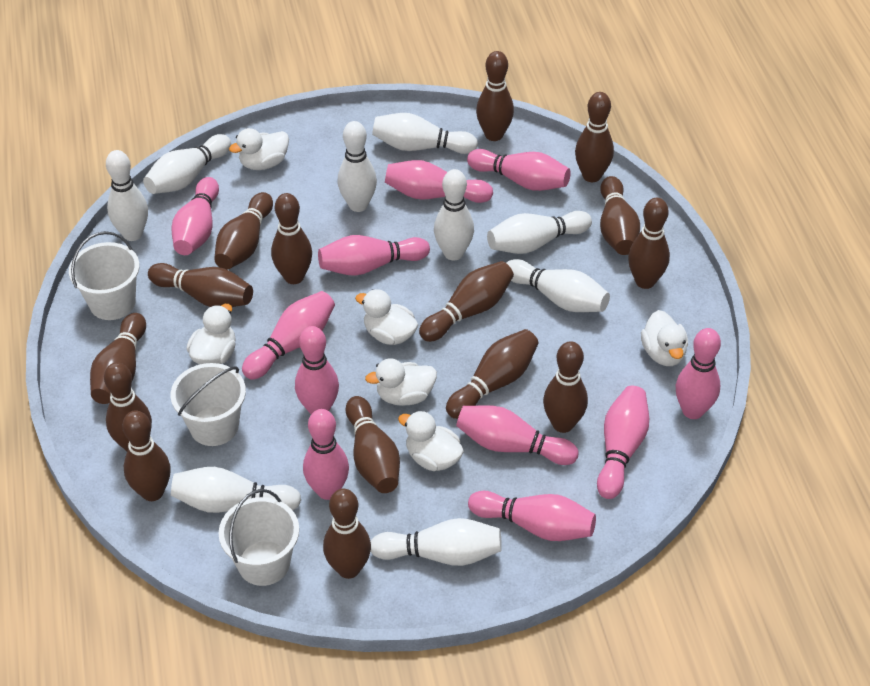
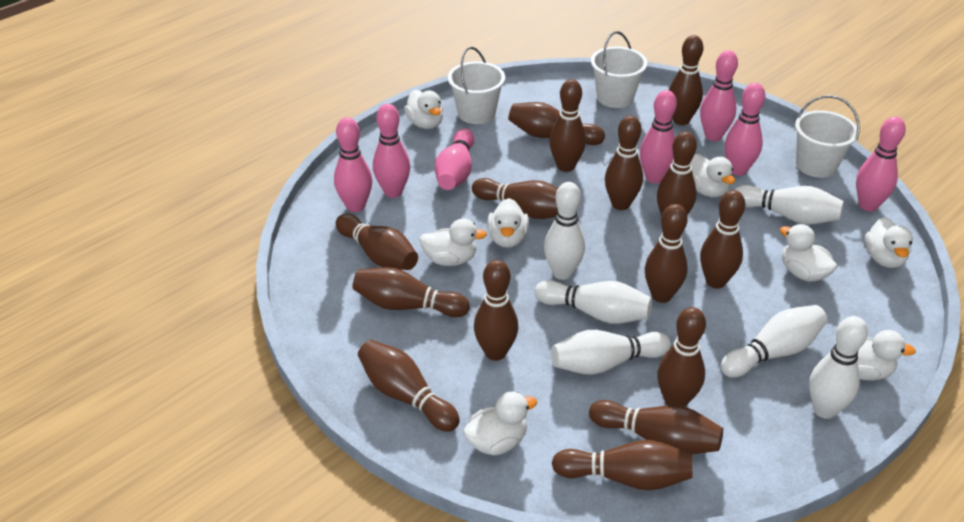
pink bowling pin: [171,177,219,255] [242,291,335,380] [295,326,339,414] [303,409,349,500] [318,235,430,276] [385,160,493,203] [456,405,578,465] [467,149,571,191] [468,491,596,541] [597,386,649,499] [676,328,721,419] = 11 -> [334,117,372,212] [373,104,410,198] [435,128,474,190] [640,90,677,183] [700,50,738,141] [725,83,765,176] [856,117,906,211] = 7
white bowling pin: [106,150,148,241] [143,134,231,194] [171,467,301,513] [338,121,377,212] [371,518,502,566] [372,113,478,154] [434,169,474,260] [487,211,592,254] [507,259,610,312] = 9 -> [534,280,652,324] [544,182,585,280] [551,330,671,375] [721,305,827,378] [734,185,844,224] [809,316,868,419] = 6
white duck: [186,304,236,365] [229,128,289,170] [355,289,418,345] [365,358,437,406] [398,411,464,471] [641,310,688,366] = 6 -> [404,90,443,129] [419,218,487,266] [463,392,537,456] [487,198,529,248] [691,154,735,197] [780,224,837,282] [834,330,916,381] [865,217,913,268] = 8

